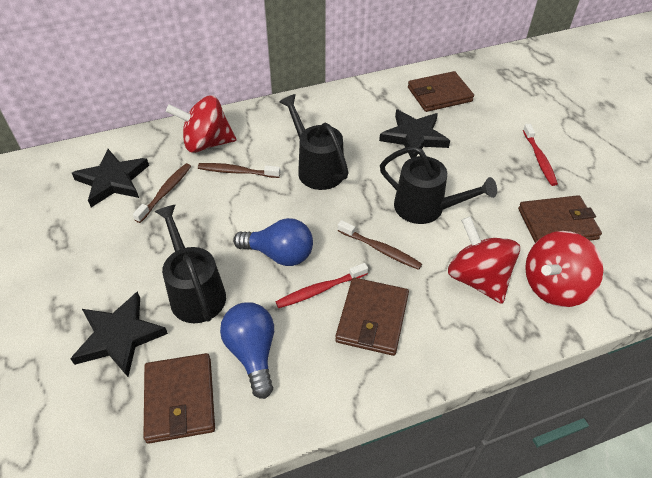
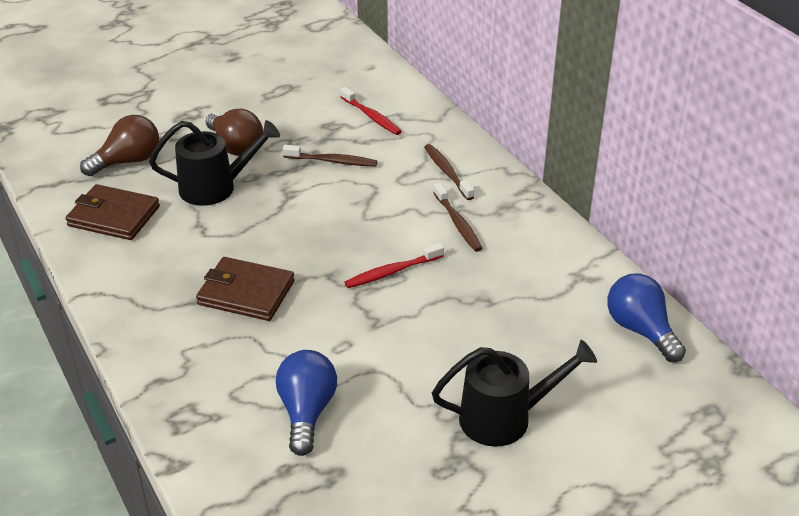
black star: [70,291,168,377] [72,149,149,207] [379,109,450,158] = 3 -> none = 0
black watering can: [154,205,226,323] [280,94,349,190] [380,146,497,224] = 3 -> [149,120,280,206] [432,340,597,447] = 2
brown light bulb: none = 0 -> [80,115,159,176] [206,109,263,156] = 2
brown wallet: [143,353,215,443] [335,278,409,356] [408,71,474,112] [518,195,602,243] = 4 -> [65,184,160,240] [196,257,295,321] = 2
red spinning top: [166,95,236,153] [448,216,520,304] [525,231,603,307] = 3 -> none = 0

